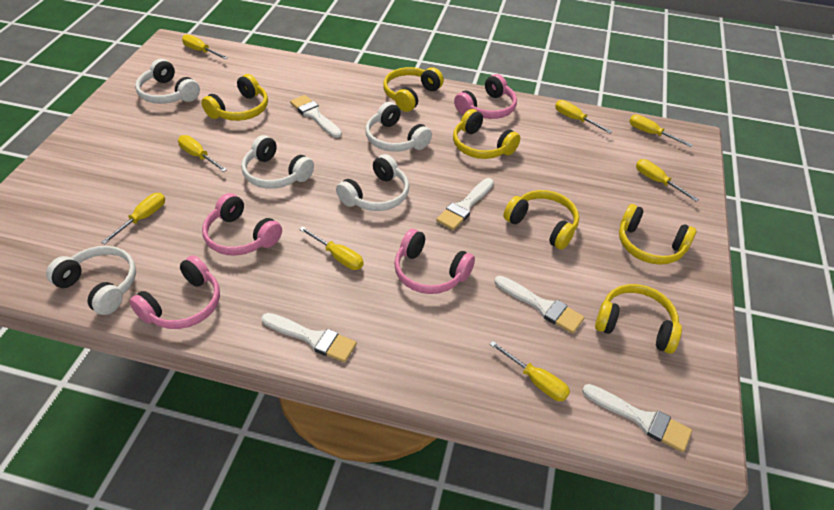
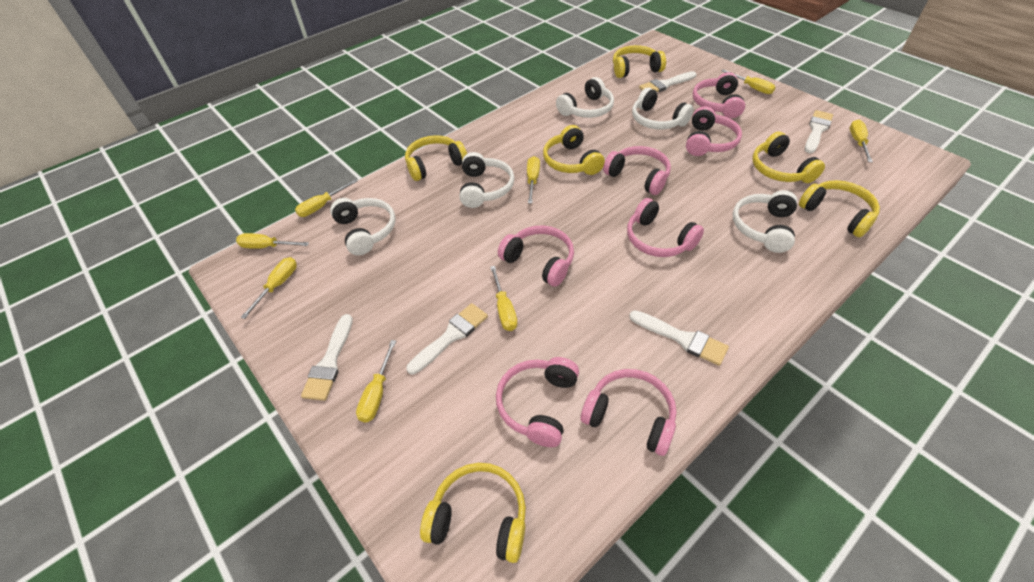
pink headphones: [129,255,220,329] [202,193,282,256] [394,229,475,294] [454,74,517,119] = 4 -> [496,357,579,447] [498,226,574,287] [580,369,676,456] [603,146,671,195] [627,198,704,257] [686,106,742,156] [693,72,745,118] = 7

